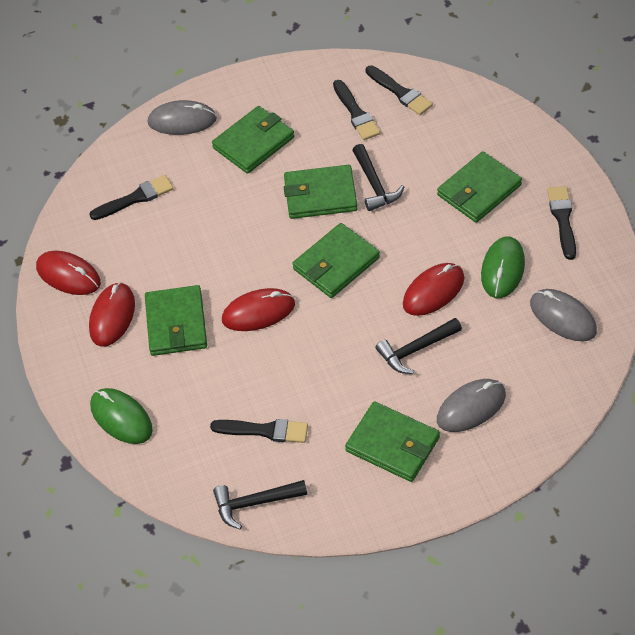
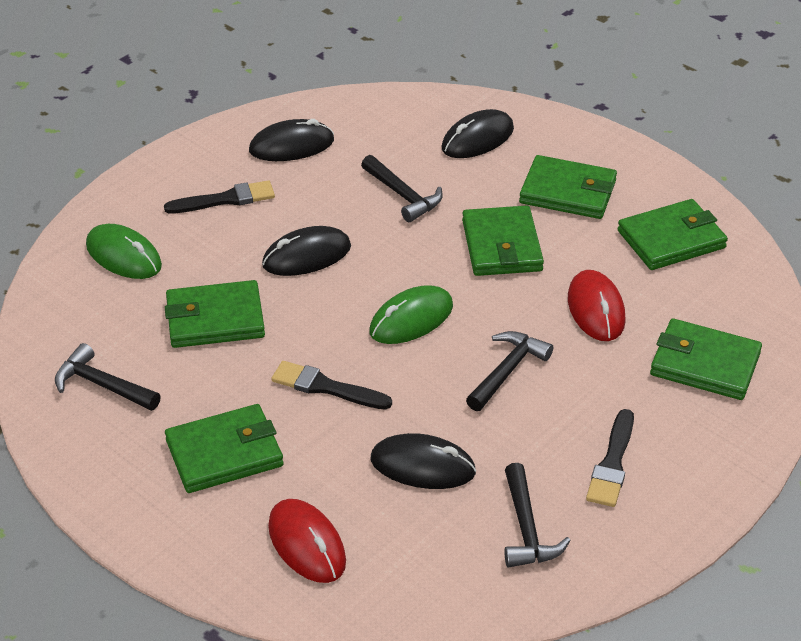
black brush: [89,175,174,220] [210,419,308,443] [333,80,380,140] [366,65,433,115] [547,186,576,260] = 5 -> [164,180,275,214] [271,361,392,410] [586,409,634,507] = 3
black hammer: [213,480,307,529] [352,144,404,211] [376,318,462,374] = 3 -> [55,343,161,411] [361,155,443,222] [466,331,553,411] [504,463,571,568] = 4
black mouse: none = 0 -> [249,119,334,161] [262,226,351,276] [371,433,476,489] [442,109,514,158] = 4
grey mouse: [147,100,217,135] [437,379,506,432] [530,289,597,341] = 3 -> none = 0
red mouse: [36,251,101,295] [89,282,135,347] [222,288,295,331] [403,263,464,316] = 4 -> [268,499,346,583] [568,270,626,341] = 2

